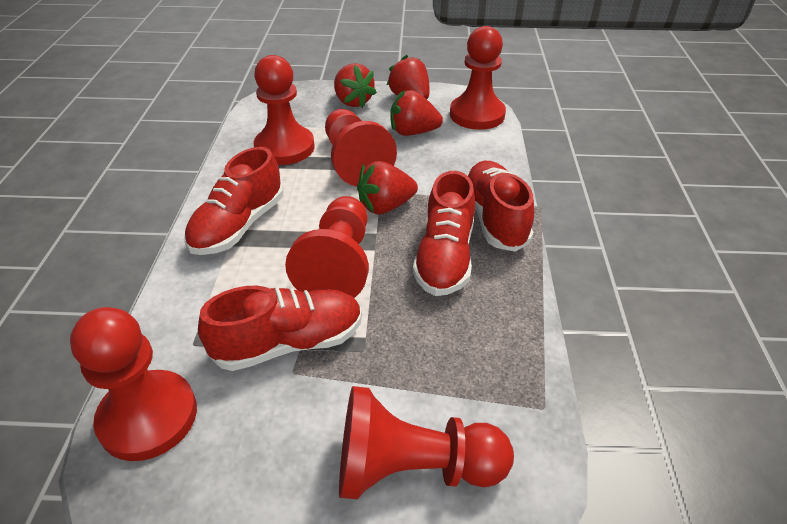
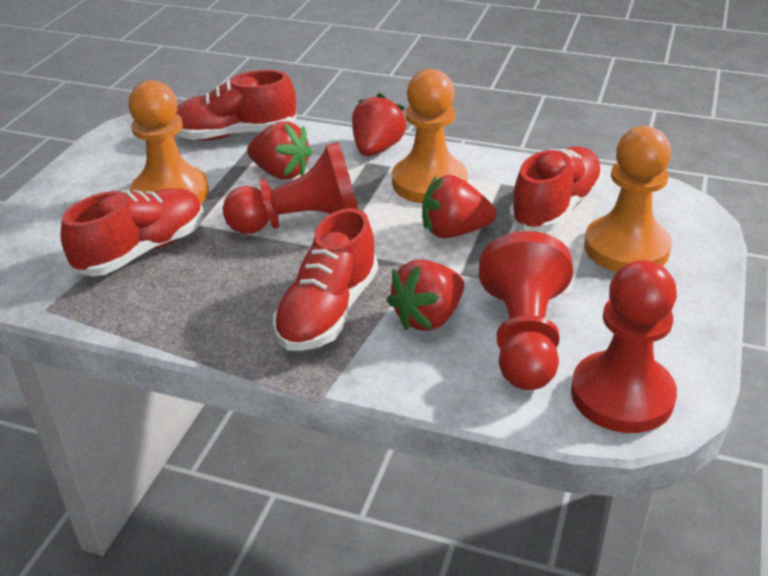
orange pawn: none = 0 -> [128,80,209,203] [392,69,468,203] [584,126,672,272] = 3
red pawn: [70,307,197,461] [254,55,315,165] [285,196,369,298] [325,109,397,186] [339,386,514,499] [450,26,506,130] = 6 -> [223,142,358,234] [479,231,573,390] [571,260,677,433] = 3

